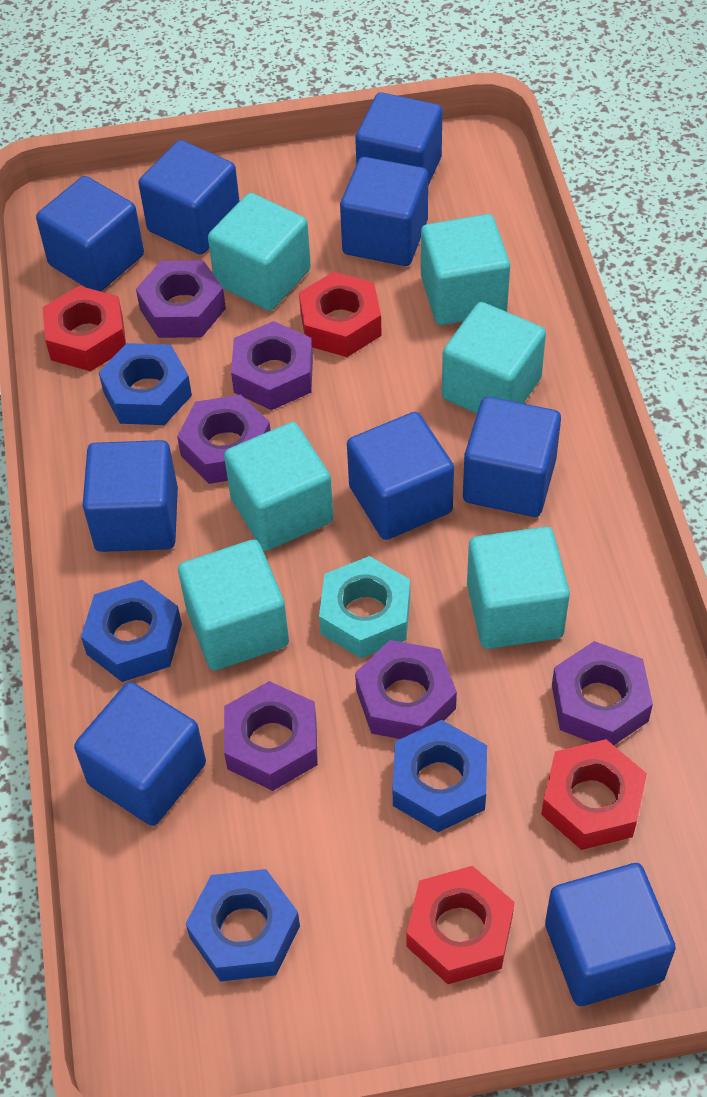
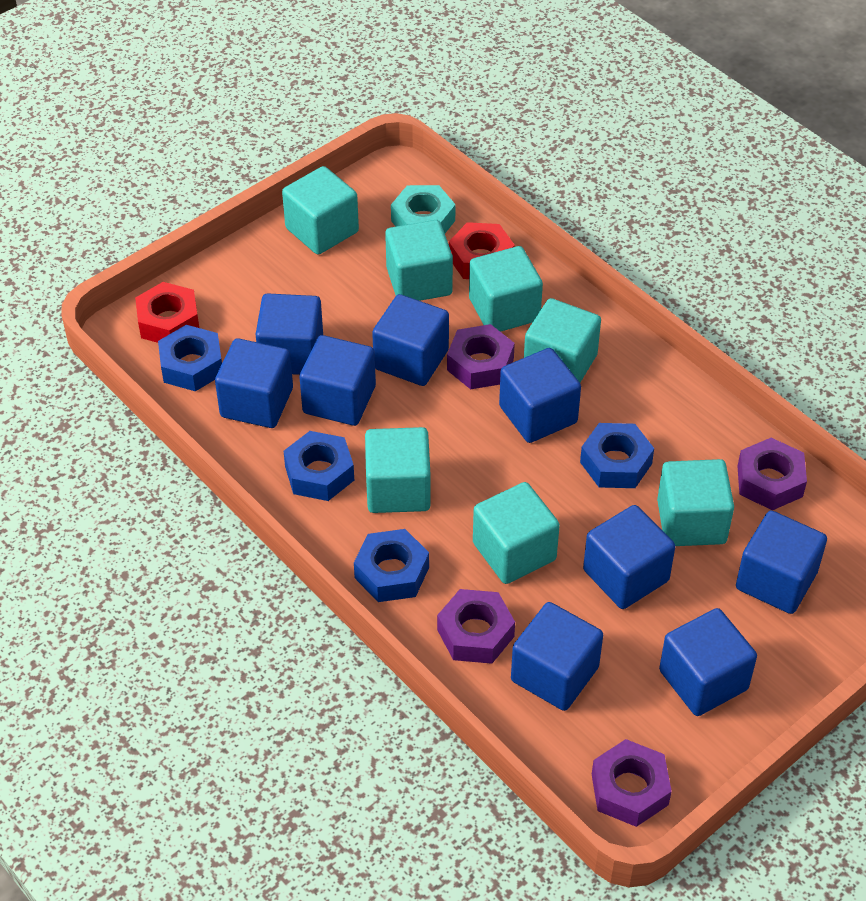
purple nut: [136,260,226,338] [177,395,270,484] [224,681,318,791] [231,321,313,410] [355,640,457,739] [552,641,653,745] = 6 -> [437,589,515,664] [447,324,515,389] [592,739,672,827] [737,438,807,510] = 4
red nut: [43,286,126,371] [299,272,382,357] [407,866,514,984] [541,739,647,850] = 4 -> [135,282,199,343] [449,222,515,279] = 2
turquoise cube: [178,539,289,671] [208,193,311,311] [224,422,333,551] [421,214,510,325] [442,302,546,414] [467,527,570,649] = 6 -> [282,166,359,255] [365,427,431,513] [385,220,453,301] [469,246,543,332] [473,482,560,584] [524,298,601,382] [657,459,734,546] = 7

